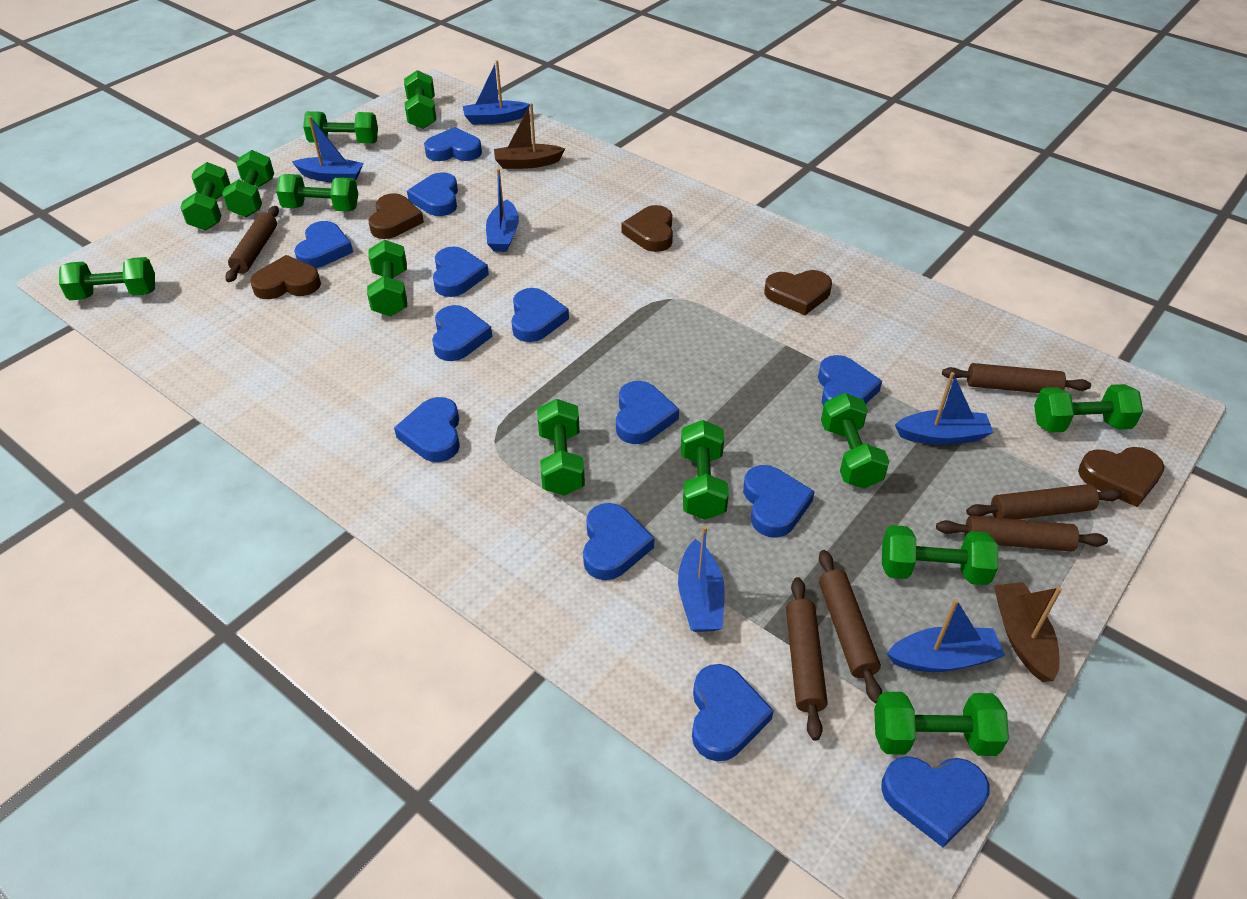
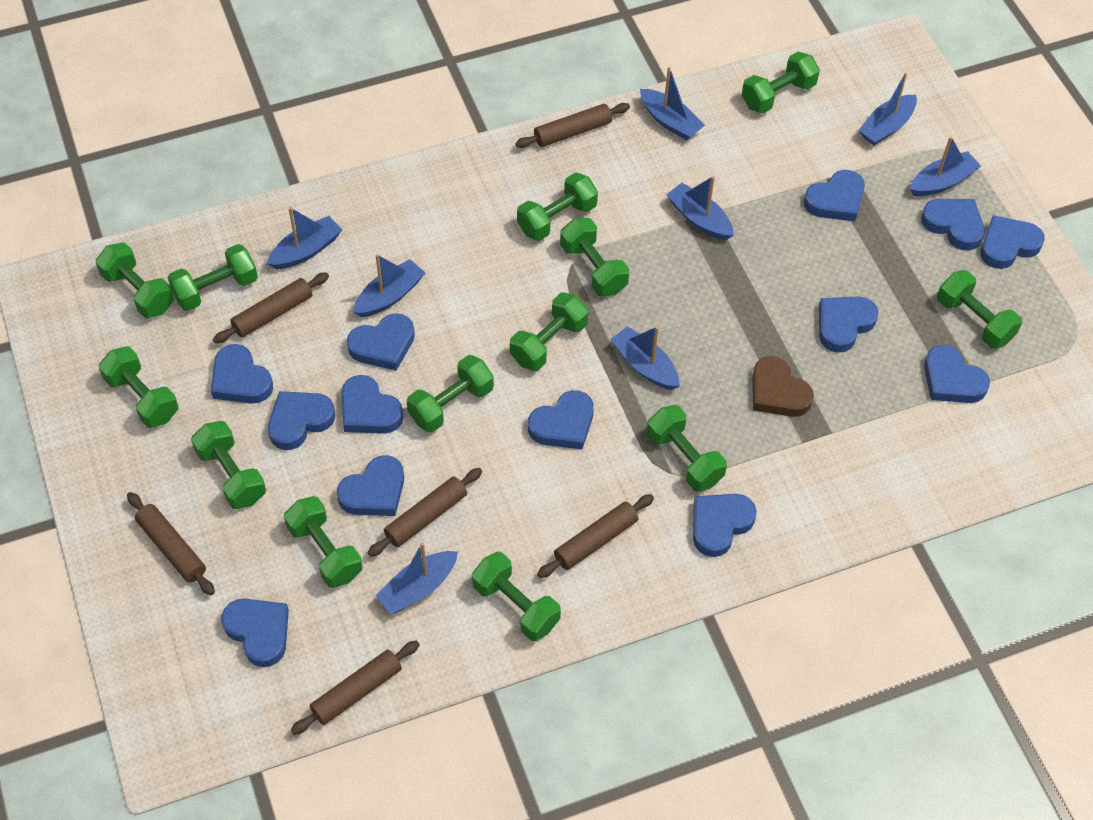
blue boat: [292,116,364,182] [463,60,530,125] [486,169,519,252] [678,526,725,632] [887,599,1005,672] [895,372,994,445] = 6 -> [267,207,342,269] [353,254,425,317] [375,542,458,614] [610,326,680,390] [640,67,705,140] [666,176,734,240] [858,72,917,145] [910,136,981,196] = 8
brown boat: [494,103,565,169] [994,582,1062,682] = 2 -> none = 0
brown heart: [250,255,321,299] [369,193,424,239] [622,205,673,252] [765,270,832,315] [1078,447,1164,507] = 5 -> [752,356,814,417] = 1

